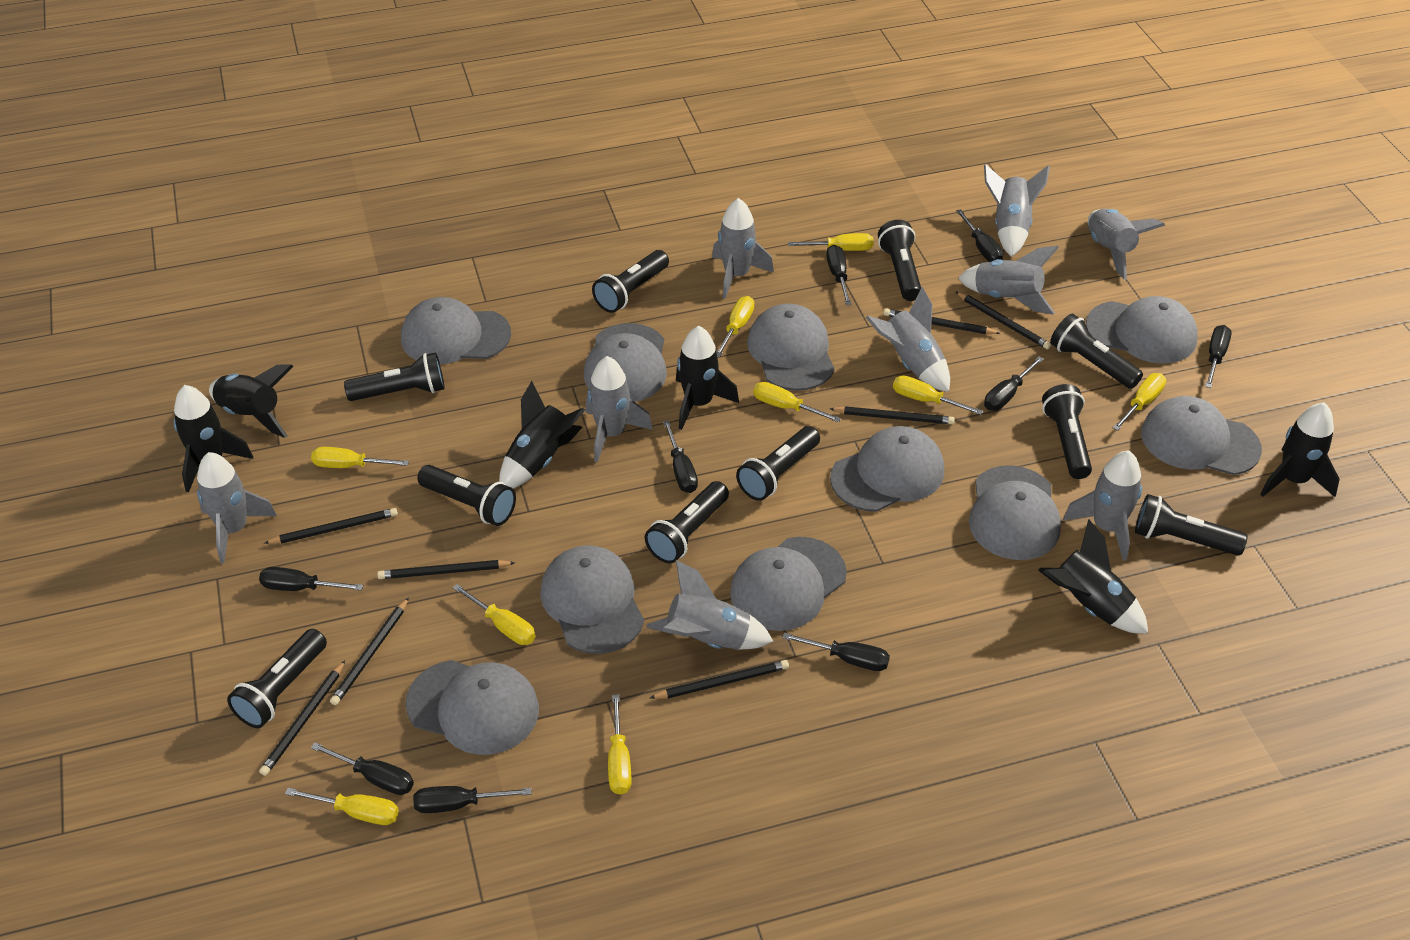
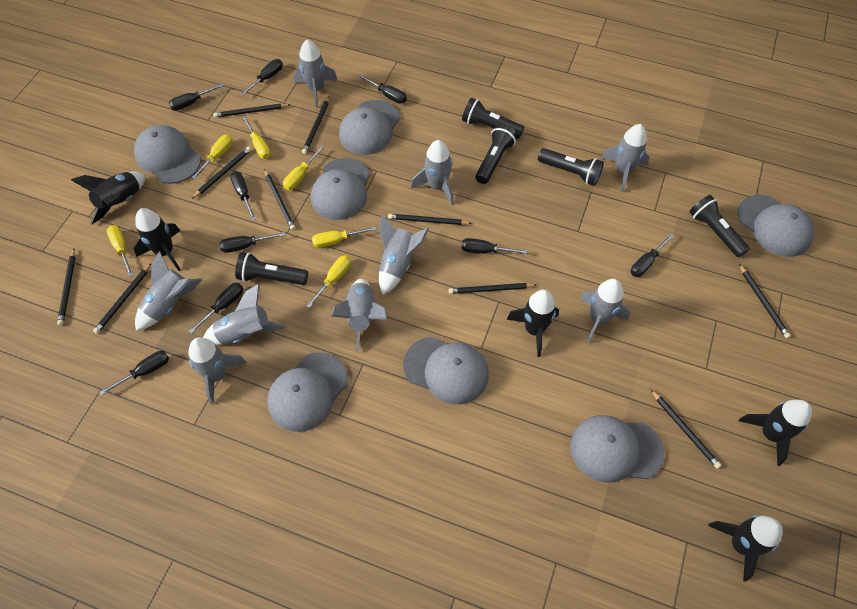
black flashlight: [227,629,327,728] [344,352,445,401] [417,465,516,526] [592,250,669,313] [645,481,729,563] [736,426,820,501] [878,220,921,301] [1042,384,1092,479] [1050,314,1143,389] [1135,494,1248,556] = 10 -> [235,252,308,285] [462,98,524,139] [475,124,517,184] [538,148,604,186] [689,195,750,257] = 5
black pencil: [259,661,345,776] [264,508,398,544] [330,597,409,705] [377,560,515,579] [650,660,789,699] [830,406,955,424] [883,309,1001,334] [955,291,1051,349] = 8 -> [57,249,75,325] [93,263,152,334] [192,147,251,199] [213,104,290,118] [264,169,295,230] [302,96,330,154] [388,214,471,225] [449,283,536,294] [651,390,721,469] [739,264,791,339] = 10
black rocket: [174,385,253,492] [209,365,294,438] [499,381,585,488] [676,326,739,430] [1038,519,1148,634] [1260,402,1340,497] = 6 -> [71,172,146,225] [134,208,181,271] [506,290,559,357] [708,515,783,582] [739,400,812,466] = 5
grey cap: [401,297,511,364] [405,660,539,755] [540,546,644,654] [584,323,667,402] [730,537,847,631] [747,304,835,391] [830,426,944,512] [969,465,1061,560] [1086,296,1198,364] [1141,396,1262,475] = 10 -> [134,125,201,184] [267,352,348,432] [311,158,370,220] [339,100,400,155] [403,337,489,404] [570,415,664,483] [737,195,814,257] = 7
yellow screwdriver: [285,788,399,825] [311,447,409,468] [453,584,536,645] [608,694,632,795] [717,296,754,357] [753,382,841,423] [788,233,873,251] [893,376,983,415] [1113,373,1166,431] = 9 -> [107,225,134,277] [191,134,233,179] [242,116,270,159] [283,146,324,190] [306,255,351,308] [312,227,376,248] = 6

